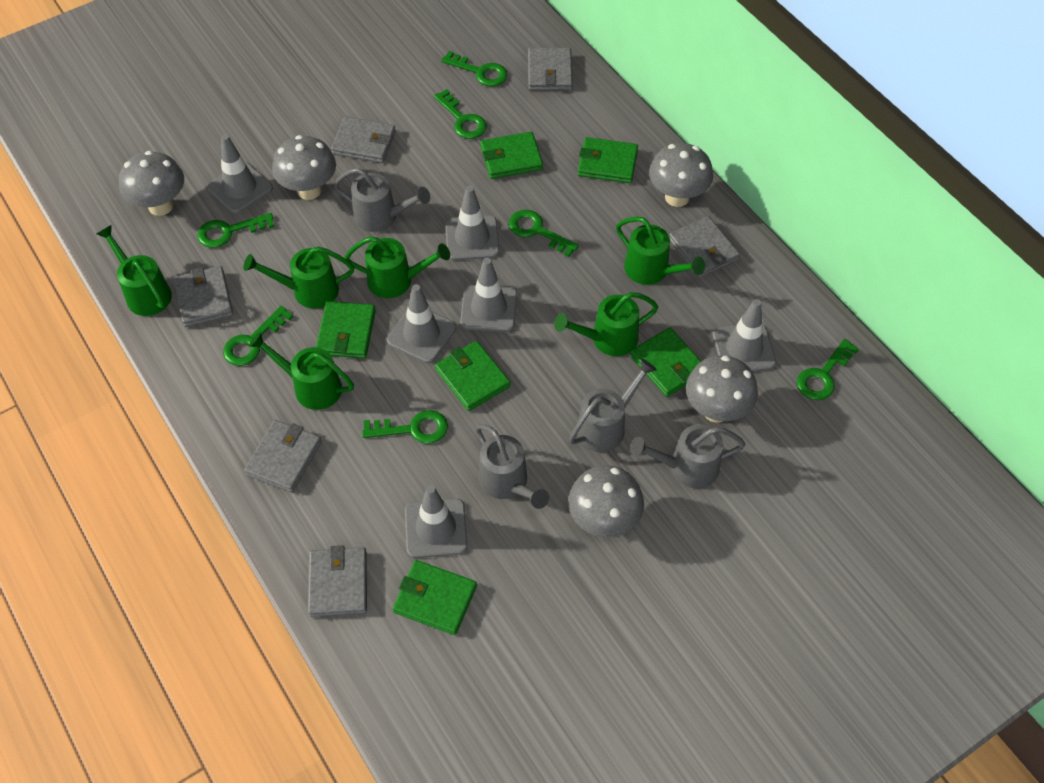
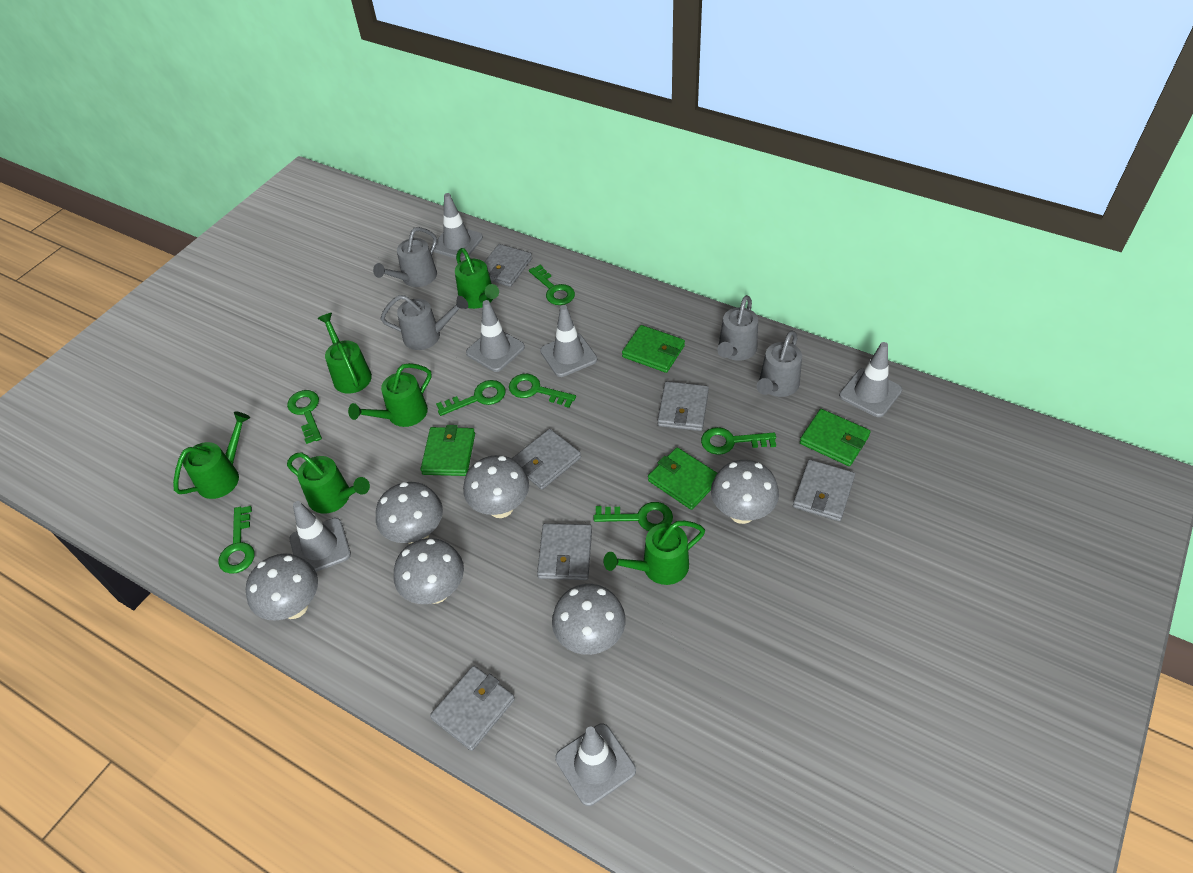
green wallet: [316,301,376,358] [393,560,477,635] [435,341,510,411] [480,132,543,179] [578,137,638,183] [630,328,701,397] = 6 -> [421,425,475,476] [622,325,685,373] [648,447,717,510] [800,409,871,466] = 4
grey mushroom: [119,151,184,216] [272,135,336,200] [568,465,644,537] [649,143,713,207] [686,355,758,423] = 5 -> [246,554,318,621] [376,482,443,544] [394,538,464,604] [463,455,529,518] [552,584,626,655] [711,460,779,524] = 6

